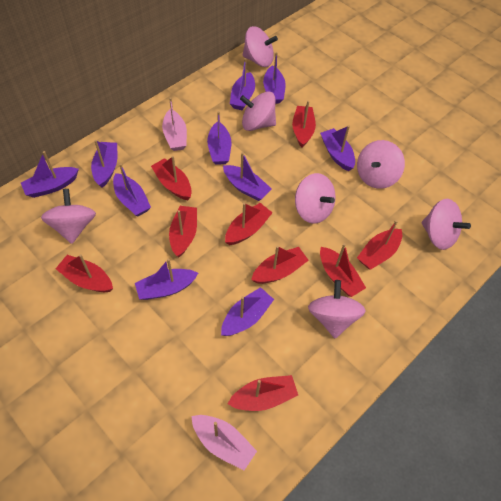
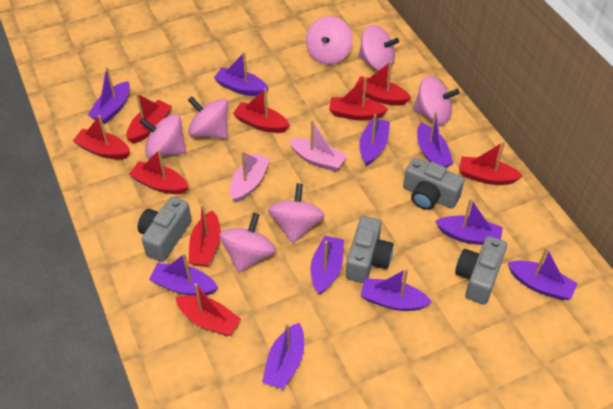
grey camera: none = 0 -> [138,197,192,262] [346,216,393,283] [403,158,464,210] [455,236,507,305] = 4

